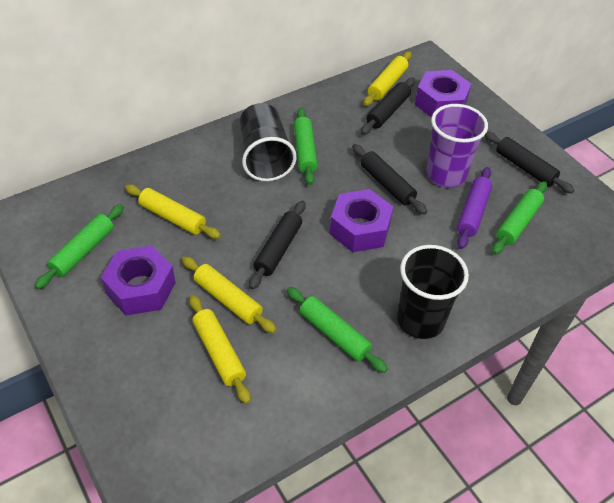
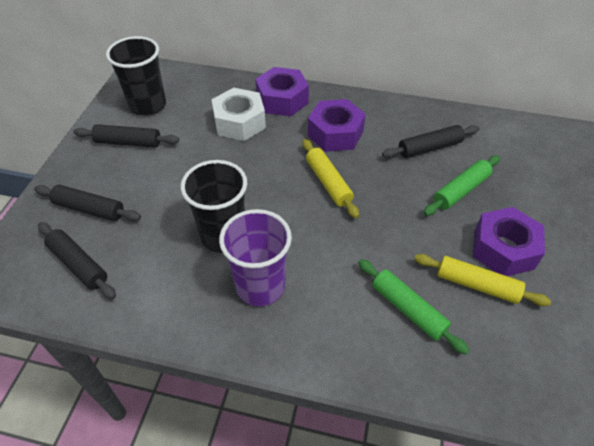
green rolling pin: [35,204,124,289] [287,287,388,373] [294,108,318,185] [492,181,547,254] = 4 -> [358,259,469,355] [423,155,500,216] = 2
purple rolling pin: [457,167,492,249] = 1 -> none = 0
white nut: none = 0 -> [211,88,266,141] = 1
yellow rolling pin: [125,185,221,239] [182,256,277,333] [189,295,251,404] [363,51,412,106] = 4 -> [302,139,359,218] [414,254,551,306] = 2

